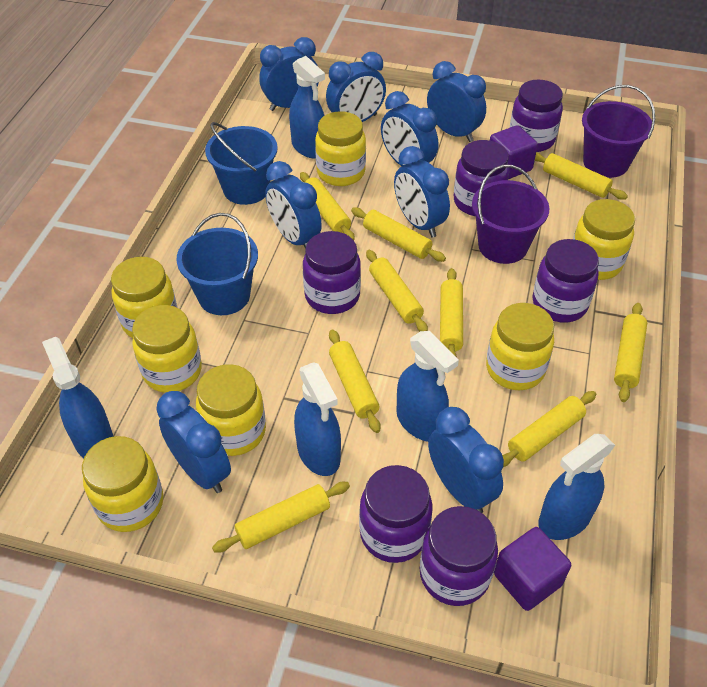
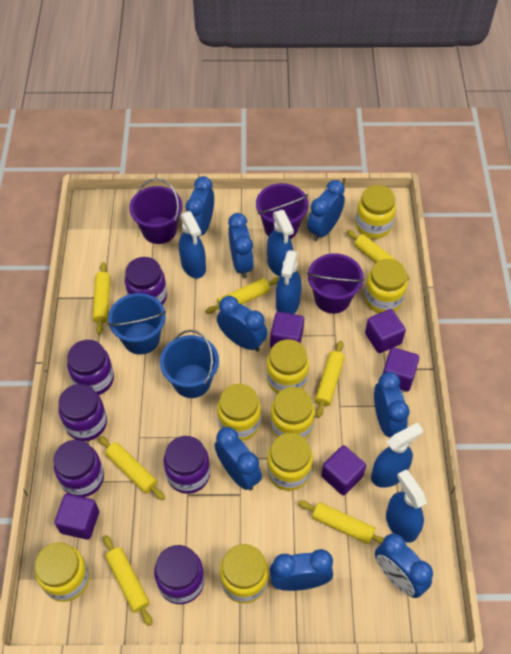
purple bucket: [472,165,549,264] [582,85,655,178] = 2 -> [129,178,182,244] [256,183,308,239] [307,253,364,314] = 3
purple cube: [490,125,538,179] [494,527,571,611] = 2 -> [54,494,99,540] [270,312,304,348] [321,445,366,496] [365,309,406,353] [383,347,419,391] = 5
yellow jar: [82,436,163,532] [111,257,177,338] [132,305,202,393] [196,364,266,456] [315,111,366,186] [486,303,554,390] [573,199,635,280] = 7 -> [35,542,90,602] [217,384,261,441] [220,544,269,603] [266,339,309,394] [267,433,313,491] [270,387,315,439] [356,185,396,239] [364,259,408,313] = 8
yellow rolling pin: [212,482,350,553] [300,172,355,240] [329,329,381,433] [351,208,446,262] [366,250,428,331] [440,268,463,357] [502,391,596,467] [535,152,628,200] [614,303,647,402] = 9 -> [92,262,111,335] [98,436,165,500] [103,535,152,626] [205,277,279,314] [298,500,384,544] [315,341,345,418] [347,230,410,281] = 7

